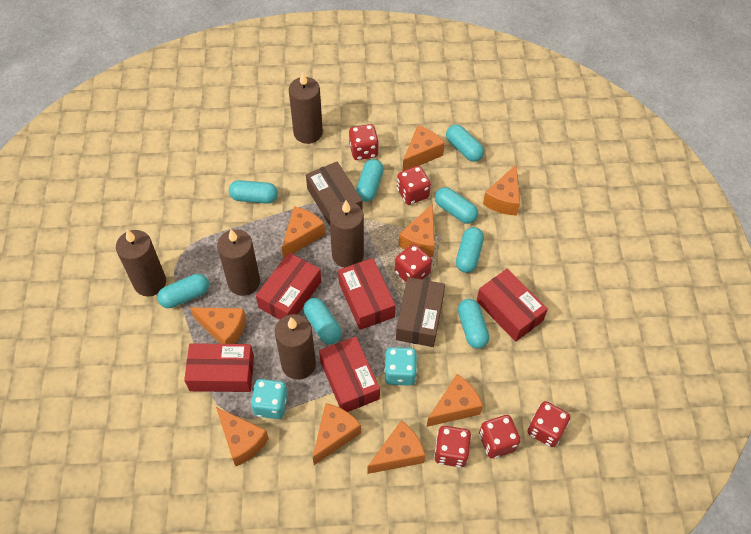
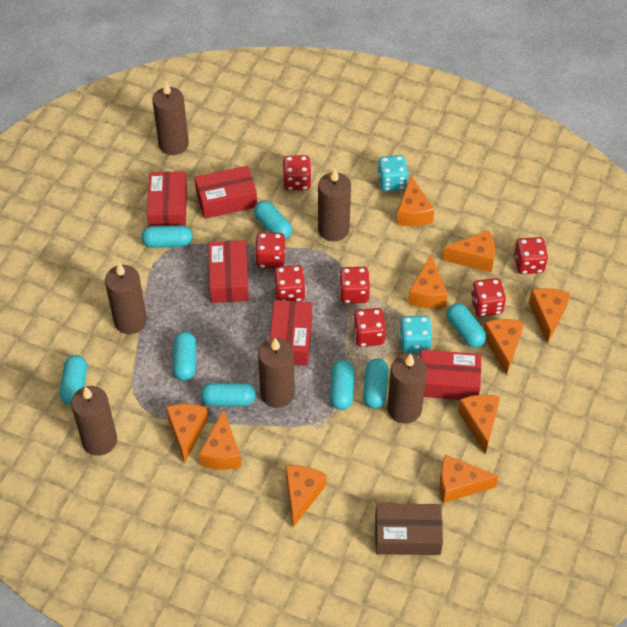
brown box: [306,162,362,226] [396,277,445,347] = 2 -> [375,503,443,555] = 1
brown candle: [116,230,166,296] [217,229,260,296] [275,314,316,380] [289,72,323,144] [329,201,364,268] = 5 -> [71,386,117,456] [105,263,147,334] [152,82,189,155] [258,338,295,408] [318,169,351,241] [388,354,427,423] = 6
orange cheese: [190,307,246,344] [216,407,269,466] [282,206,325,259] [313,403,361,465] [368,420,425,474] [399,204,435,257] [403,125,445,171] [427,374,483,427] [483,165,520,216] = 9 -> [166,404,208,464] [199,410,241,470] [285,465,326,527] [397,175,434,226] [408,255,448,308] [440,455,499,503] [442,230,495,273] [458,395,500,454] [484,319,524,376] [529,288,570,344] = 10
red dice: [349,124,379,160] [395,244,432,282] [397,166,431,205] [434,426,472,468] [479,415,521,459] [528,401,570,447] = 6 -> [255,232,285,269] [274,265,306,302] [283,155,312,191] [339,267,370,304] [353,308,386,347] [471,278,506,317] [514,237,548,274] = 7

